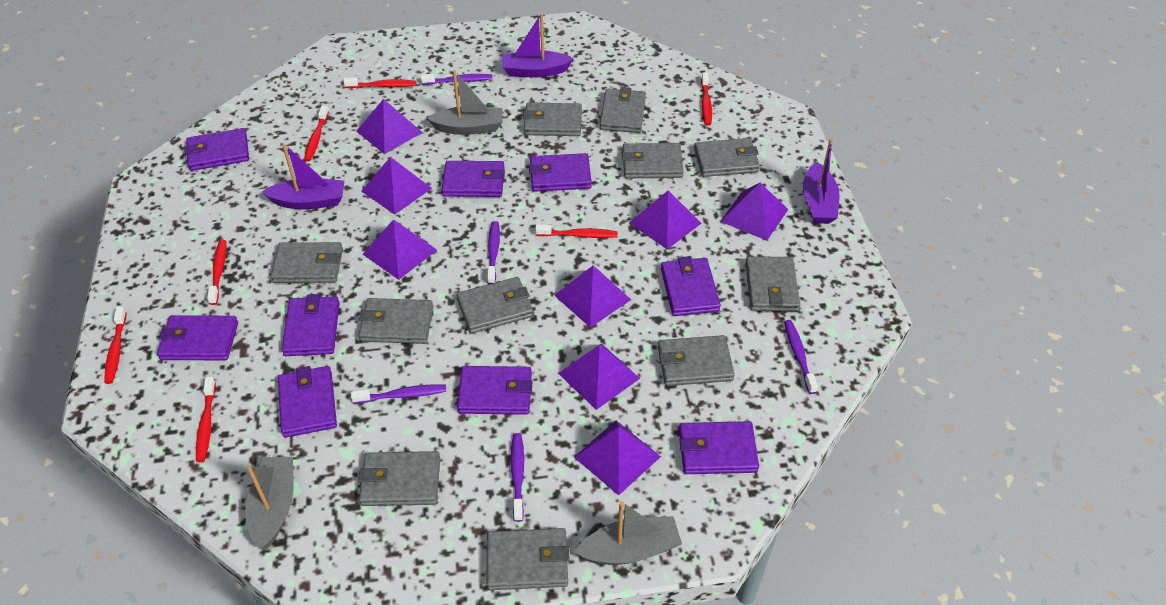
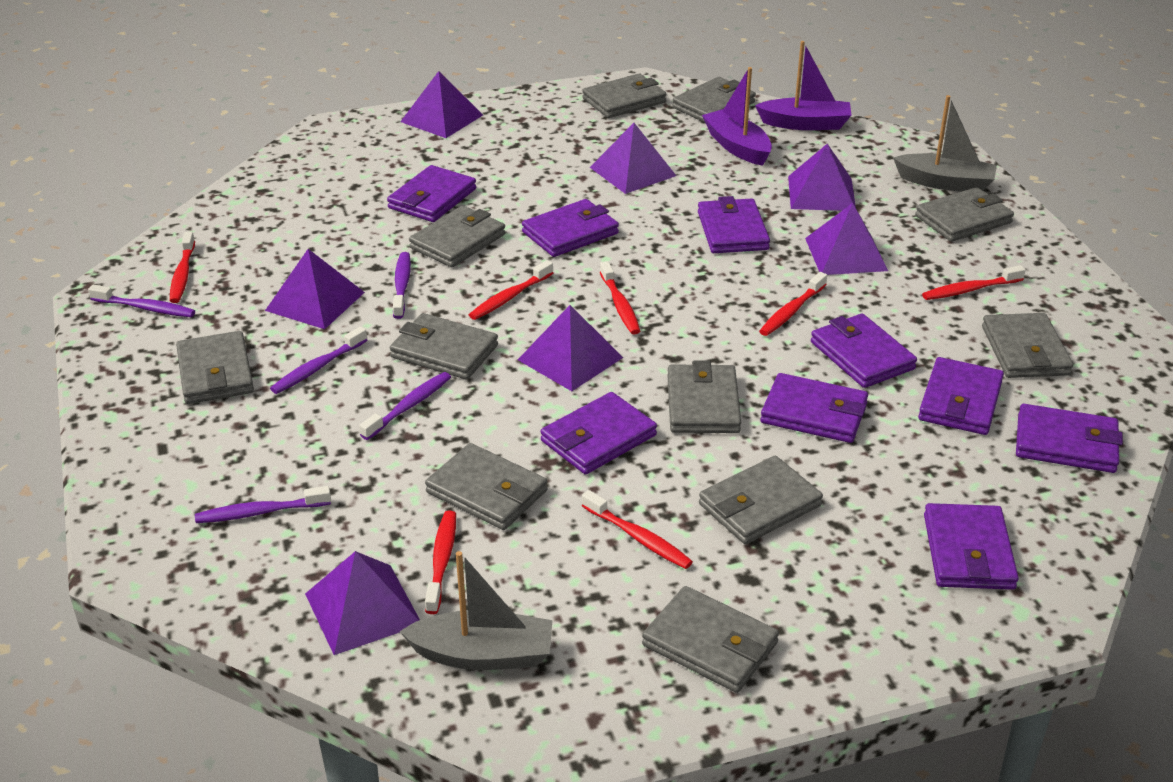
grey boat: [245,457,293,549] [427,70,503,135] [575,501,682,565] = 3 -> [400,551,553,670] [893,95,997,191] = 2
purple boat: [262,144,344,209] [502,14,574,77] [803,139,840,224] = 3 -> [702,67,772,166] [755,41,852,130] = 2
purple pyramid: [356,99,423,154] [361,157,432,215] [363,219,437,280] [554,265,631,327] [558,344,640,410] [574,420,661,496] [630,190,701,249] [720,183,788,241] = 8 -> [265,249,365,329] [305,551,420,655] [400,71,483,138] [518,305,623,391] [590,123,676,194] [788,144,856,211] [805,203,888,275] = 7

